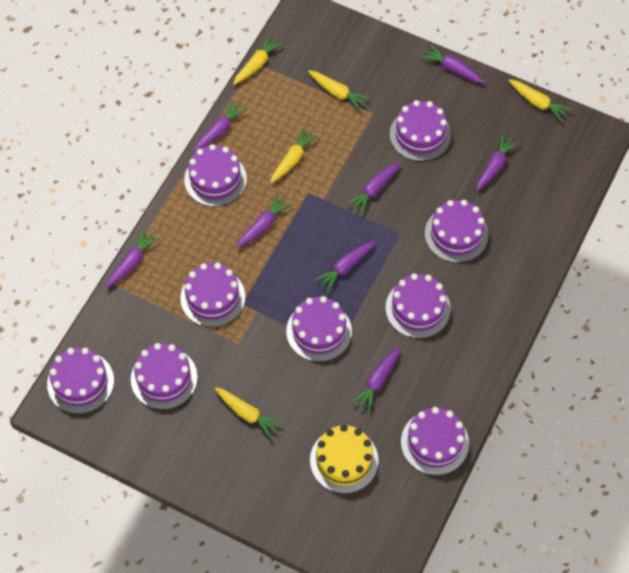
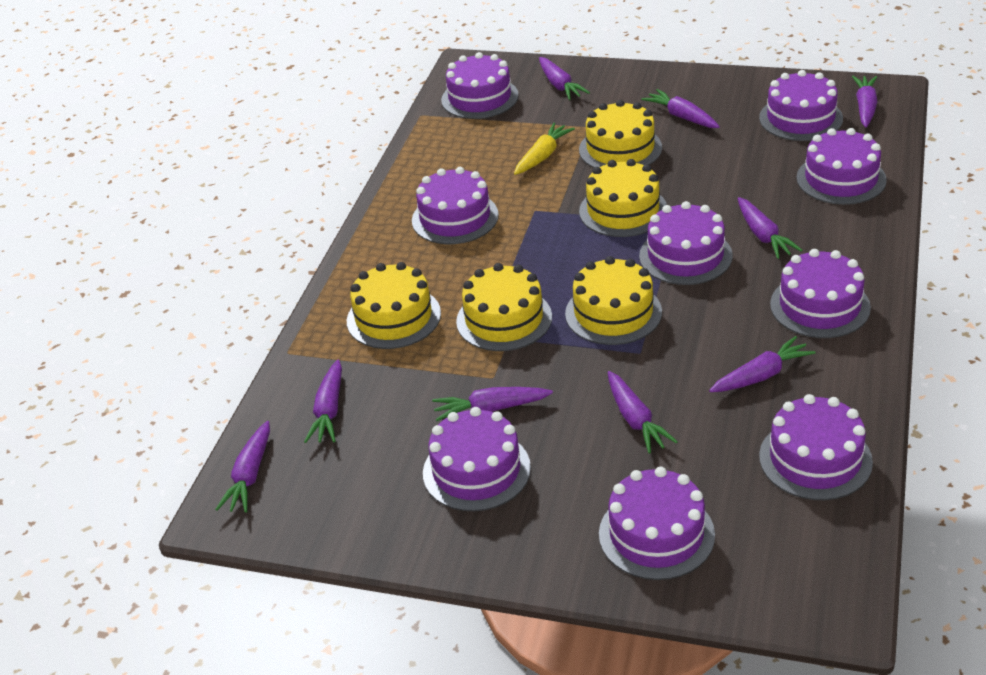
purple carrot: [106,228,159,288] [194,100,247,152] [236,193,292,248] [314,241,375,292] [346,162,400,215] [352,347,400,413] [421,44,485,83] [476,133,519,191] = 8 -> [215,421,270,513] [304,360,342,443] [432,387,553,421] [539,57,590,100] [608,371,678,454] [641,89,720,128] [709,336,816,392] [738,197,802,259] [852,76,877,127] = 9
yellow cake: [310,425,379,493] = 1 -> [347,262,441,349] [456,263,552,351] [565,256,662,345] [579,100,662,168] [579,159,667,237] = 5
yellow carrot: [215,387,283,439] [233,34,284,85] [270,127,319,183] [308,70,371,111] [509,79,572,122] = 5 -> [514,123,575,175] = 1

